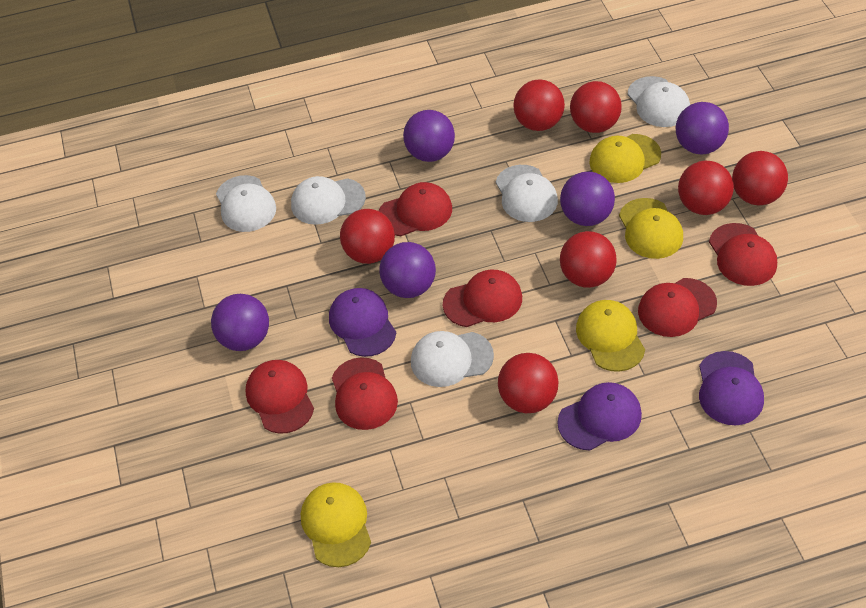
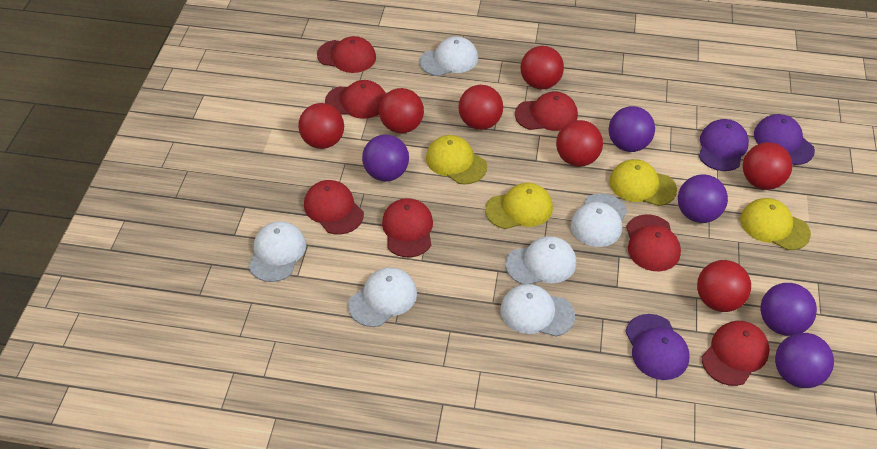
red cap: [246,360,314,434] [332,357,398,430] [379,182,452,236] [443,270,522,327] [638,278,717,337] [709,223,777,286] = 6 -> [304,180,364,235] [317,36,376,73] [325,80,386,119] [382,198,433,257] [515,92,578,131] [626,214,681,271] [702,321,770,386] = 7
white cap: [216,175,276,232] [291,176,366,225] [411,331,494,387] [496,165,558,222] [627,76,690,127] = 5 -> [249,221,306,282] [348,268,417,327] [420,36,478,76] [500,284,575,337] [505,236,576,284] [571,193,627,247] = 6

